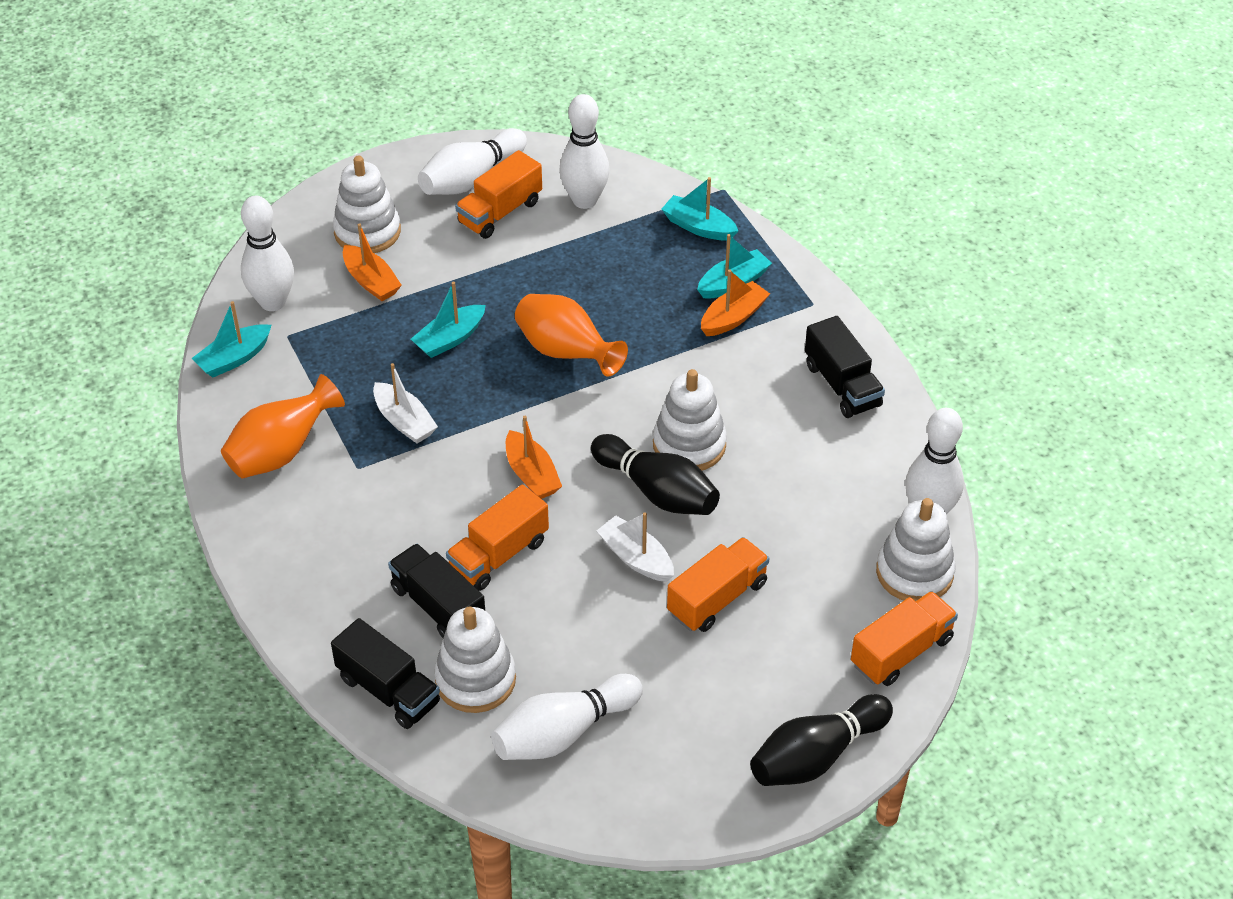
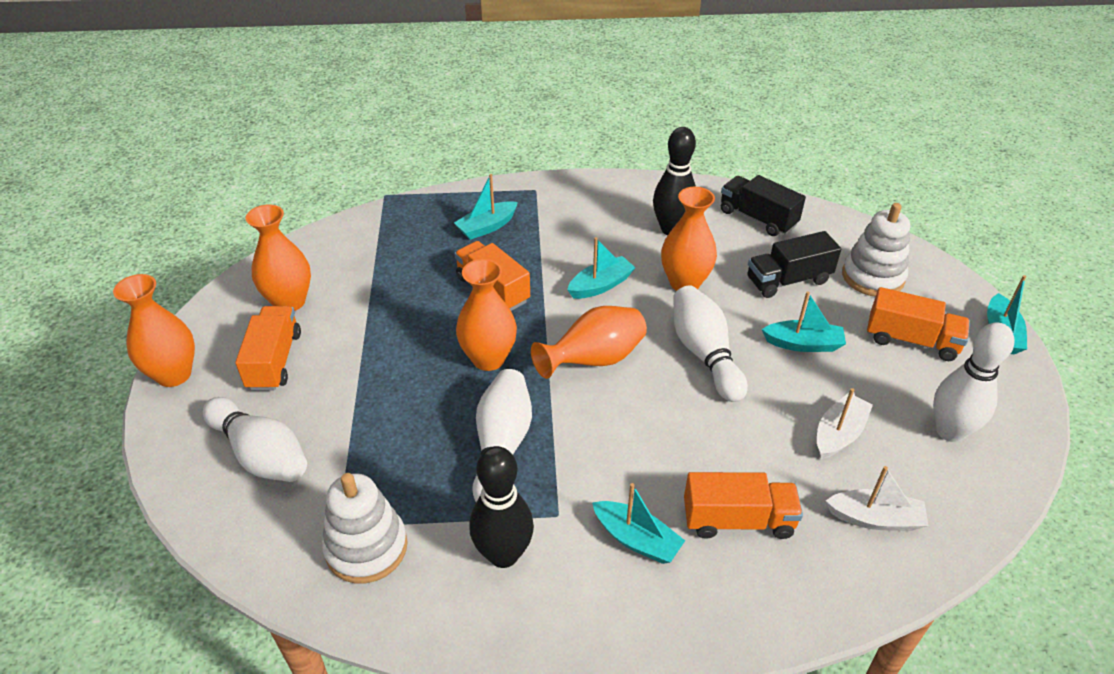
black truck: [331,618,440,729] [388,544,485,639] [805,316,885,418] = 3 -> [721,175,806,236] [748,231,841,298] = 2
orange boat: [343,223,402,301] [506,416,562,499] [701,269,770,336] = 3 -> none = 0
orange vase: [221,374,345,479] [515,294,628,377] = 2 -> [113,274,195,387] [246,204,311,311] [456,259,517,371] [531,306,647,379] [661,187,717,291] = 5
turquoise boat: [192,301,271,377] [411,282,486,358] [662,177,738,241] [697,234,772,298] = 4 -> [454,174,518,240] [567,237,636,299] [592,483,685,564] [762,291,846,352] [987,275,1027,354] = 5
white bowling pin: [241,196,294,311] [418,128,527,195] [491,674,643,760] [559,94,610,209] [905,408,964,514] = 5 -> [203,397,307,482] [472,369,532,502] [673,285,748,402] [933,322,1014,442] = 4
white stacking toy: [333,156,401,253] [434,607,516,713] [653,369,727,471] [876,498,956,601] = 4 -> [322,473,408,584] [842,203,910,297] = 2

